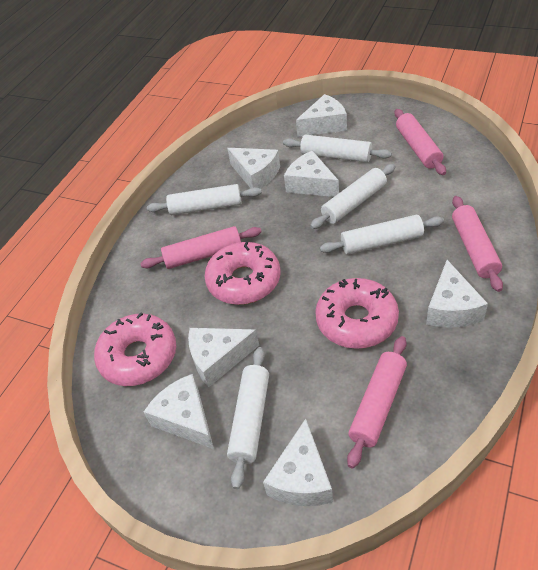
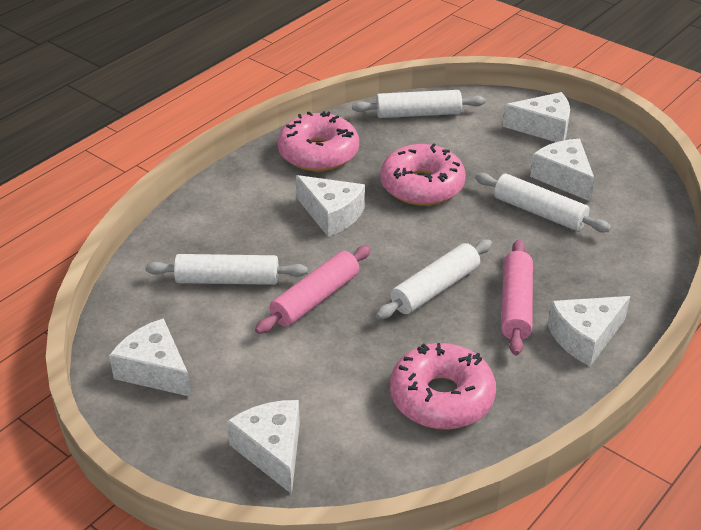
pink rolling pin: [140,226,261,269] [347,336,407,469] [394,109,446,175] [452,196,503,292] = 4 -> [255,246,371,334] [501,240,533,355] = 2
white cheese: [144,374,214,449] [188,328,259,387] [227,148,280,189] [263,419,333,506] [284,151,339,197] [296,94,347,137] [426,260,488,328] = 7 -> [109,318,191,397] [227,400,300,494] [296,175,365,237] [502,92,570,142] [530,139,595,202] [547,296,630,366] = 6
white rolling pin: [147,184,262,215] [227,347,269,489] [283,135,392,162] [310,164,396,229] [320,215,444,255] = 5 -> [145,254,308,285] [352,90,485,118] [376,240,492,319] [475,173,611,233] = 4

